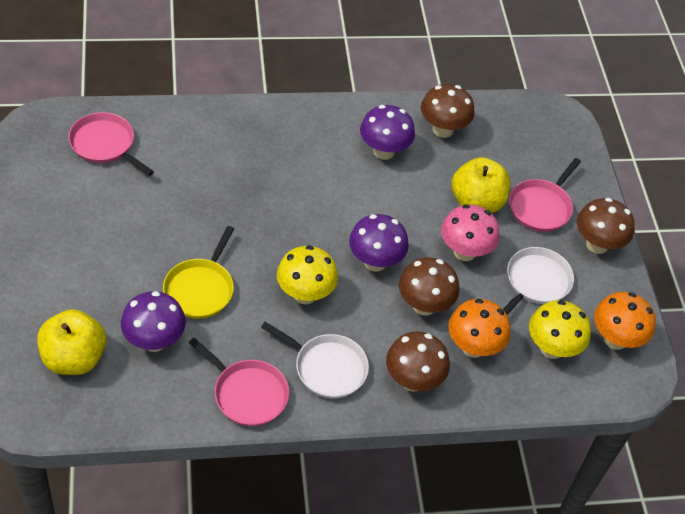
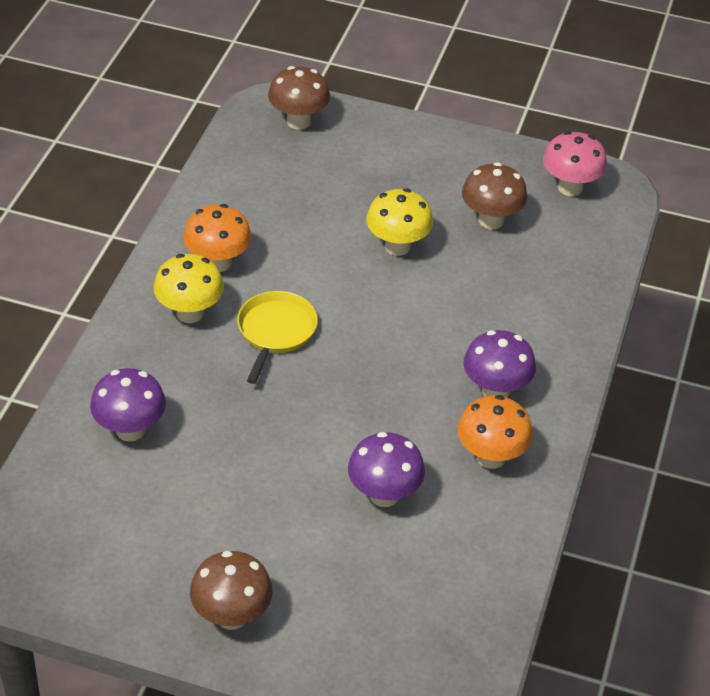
brown mushroom: [386,331,450,392] [399,258,459,316] [421,84,475,138] [577,198,635,254] = 4 -> [190,551,273,630] [268,66,330,129] [462,162,528,229] = 3
pink pan: [68,112,154,176] [189,338,289,426] [509,158,581,232] = 3 -> none = 0
white pan: [261,322,369,399] [503,247,574,315] = 2 -> none = 0
yellow apple: [37,309,106,375] [451,157,510,213] = 2 -> none = 0

